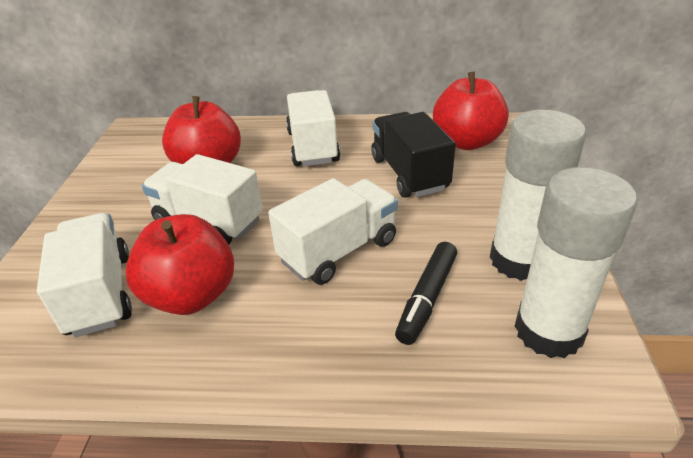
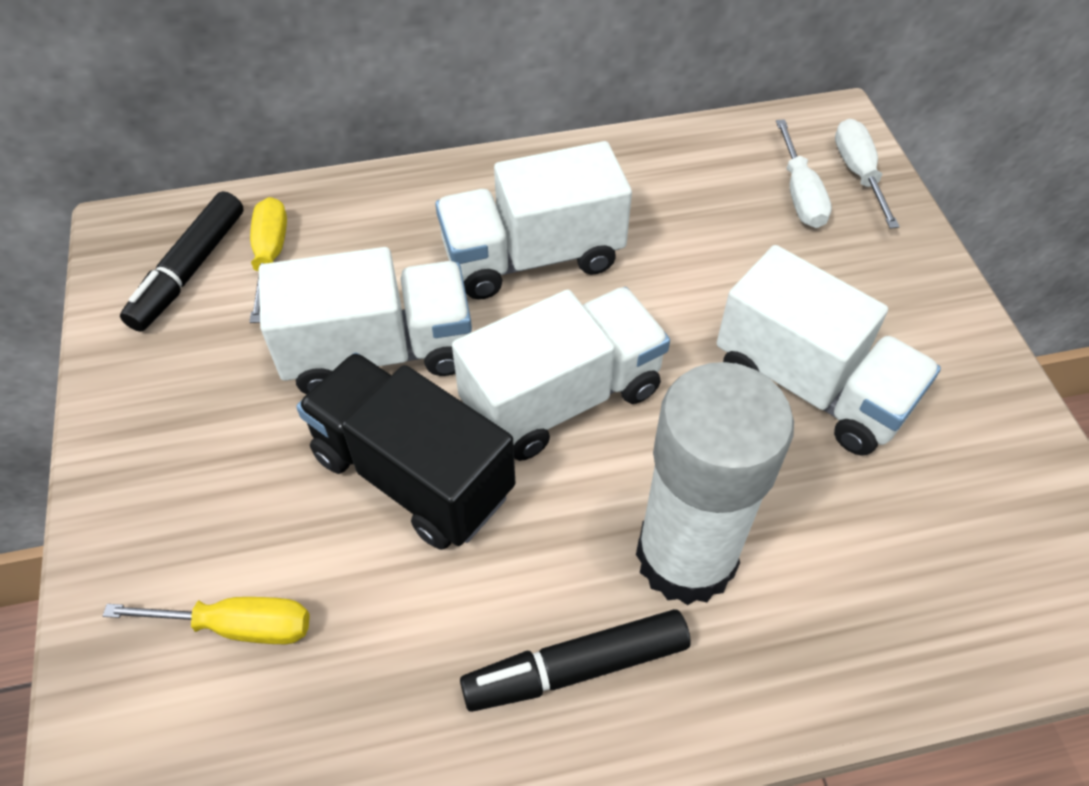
black marker: [395,242,457,345] = 1 -> [120,191,244,332] [460,609,691,712] = 2
red apple: [125,214,234,315] [162,96,241,164] [433,72,509,150] = 3 -> none = 0
white glue stick: [490,109,586,281] [514,167,637,358] = 2 -> [636,362,794,605] = 1
white screwdriver: none = 0 -> [776,119,832,228] [835,119,900,229] = 2
yellow screwdriver: none = 0 -> [103,597,310,644] [250,197,287,323] = 2

